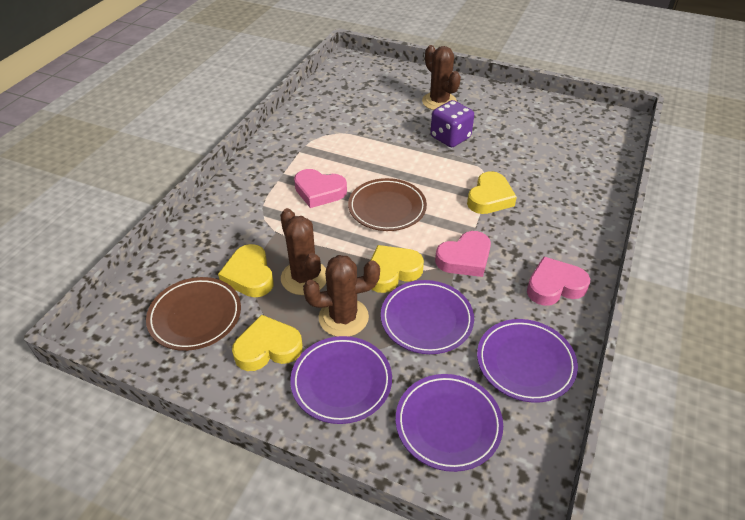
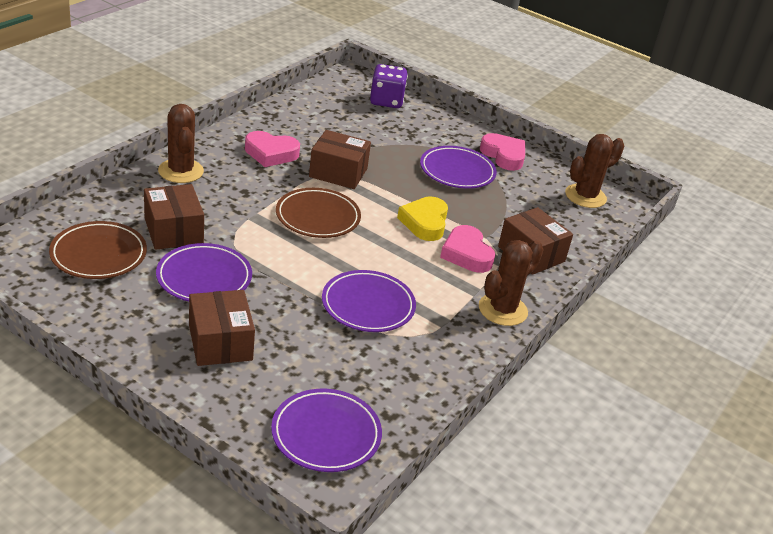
brown box: none = 0 -> [144,184,204,250] [189,290,255,366] [309,130,371,189] [498,207,573,275] = 4
yellow heart: [218,244,274,297] [232,315,303,371] [370,245,424,293] [467,171,517,214] = 4 -> [397,196,448,241] = 1

